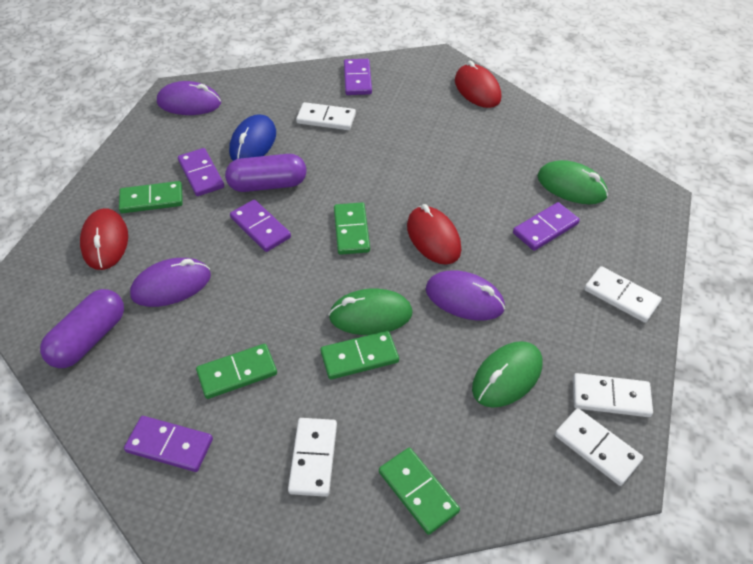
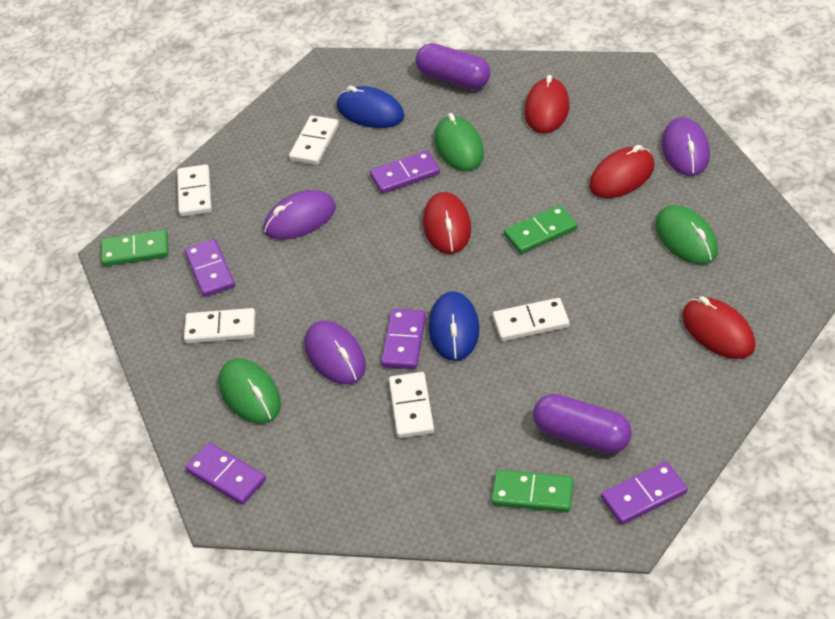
blue mouse: [229,114,276,161] = 1 -> [337,86,405,128] [429,291,479,361] = 2
green domino: [119,181,183,213] [196,344,277,399] [320,331,399,380] [334,203,370,255] [379,448,460,535] = 5 -> [101,230,169,266] [492,470,573,512] [504,205,577,254] = 3
red mouse: [80,208,128,270] [407,204,461,265] [455,61,501,108] = 3 -> [423,192,471,254] [524,75,570,134] [589,145,655,198] [682,296,755,359] = 4

